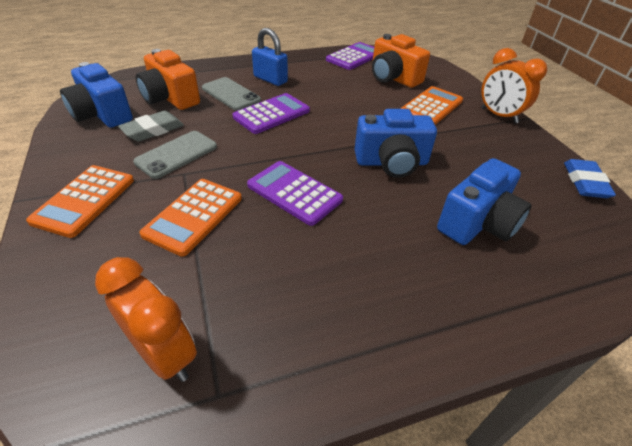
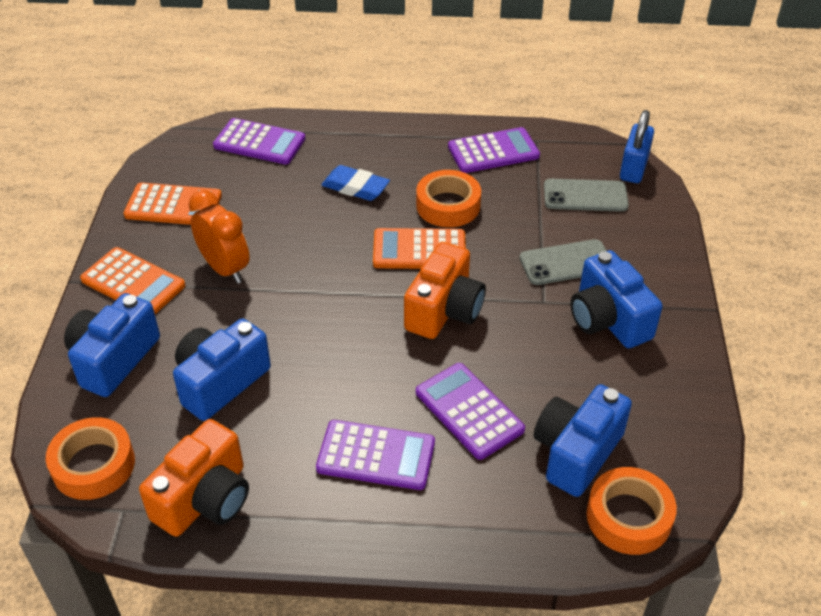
blue camera: [60,62,133,128] [355,109,437,178] [437,158,532,245] = 3 -> [64,293,160,397] [173,319,271,421] [534,384,632,497] [570,250,663,348] = 4
grey eraser: [118,111,184,141] = 1 -> none = 0
orange clock: [95,257,197,382] [481,48,547,124] = 2 -> [189,190,250,284] = 1
orange tape: none = 0 -> [46,417,135,500] [416,170,481,227] [587,467,677,555] = 3
purple calculator: [232,93,310,134] [247,161,343,226] [326,42,374,70] = 3 -> [213,118,305,164] [316,420,435,490] [416,363,525,460] [448,127,540,173] = 4

